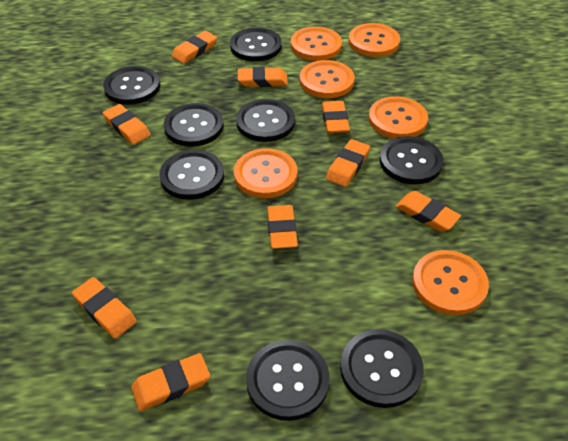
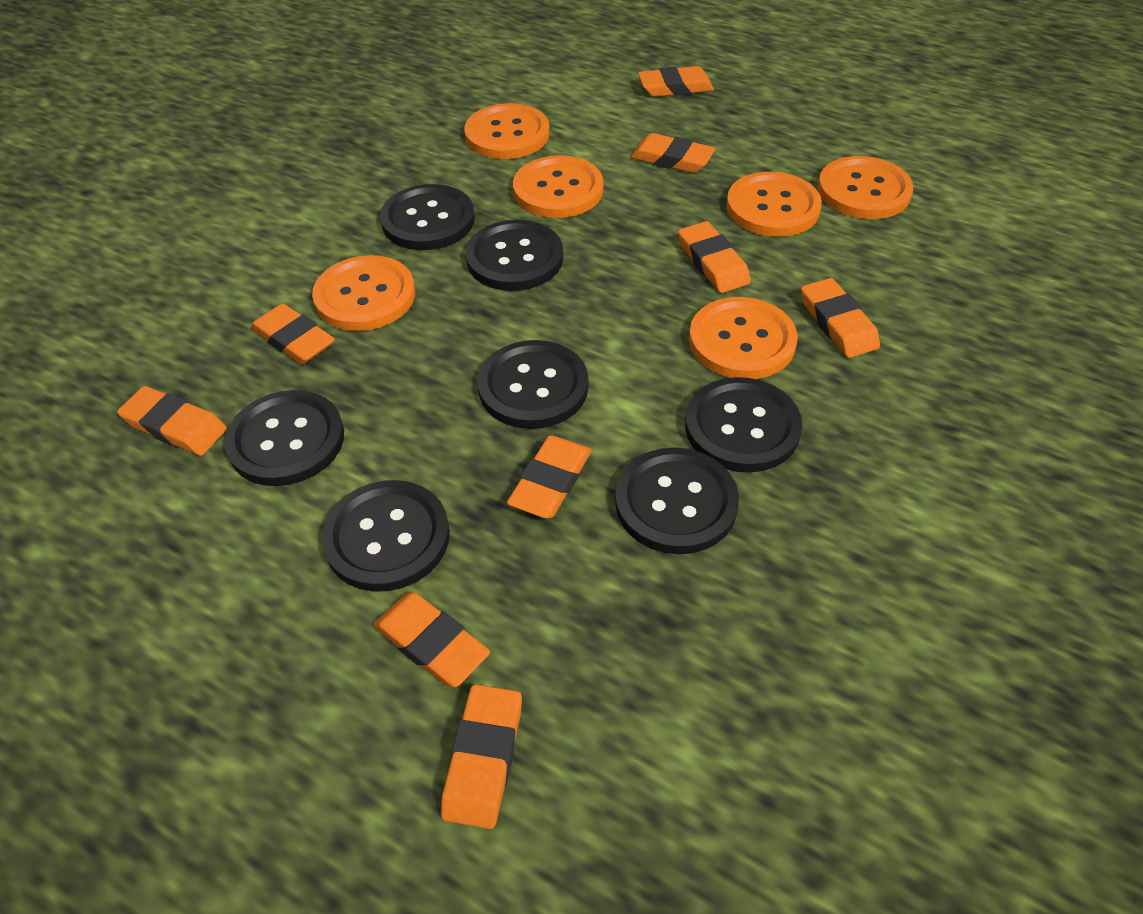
black button: [103,66,160,105] [159,150,224,200] [164,103,224,147] [230,27,282,62] [236,99,295,142] [246,340,330,421] [340,329,424,408] [380,136,444,184] = 8 -> [225,390,344,486] [322,480,450,592] [380,184,475,250] [466,220,563,291] [478,340,588,429] [615,447,739,554] [685,377,803,473] = 7

